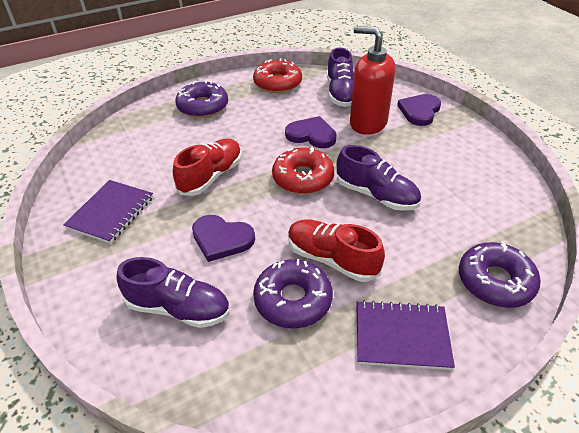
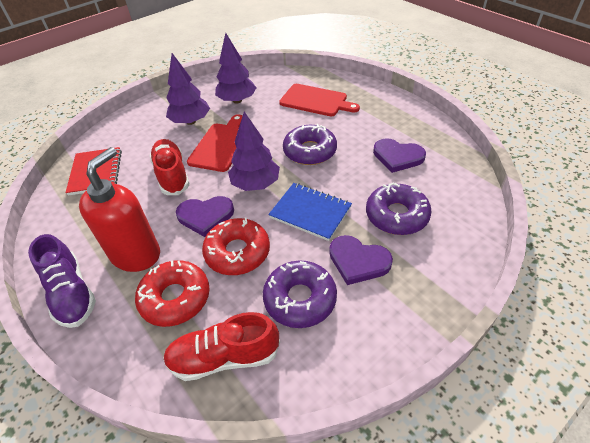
blue notebook: none = 0 -> [268,183,352,241] = 1
purple notebook: [63,180,153,244] [356,300,455,370] = 2 -> none = 0
purple shoe: [116,257,230,328] [327,48,354,107] [337,145,421,211] = 3 -> [28,234,96,328] = 1
purple tree: none = 0 -> [166,53,210,125] [215,33,256,104] [228,112,280,191] = 3
red cutting board: none = 0 -> [187,114,242,172] [279,84,360,116] = 2
red notebook: none = 0 -> [65,147,122,196] = 1

